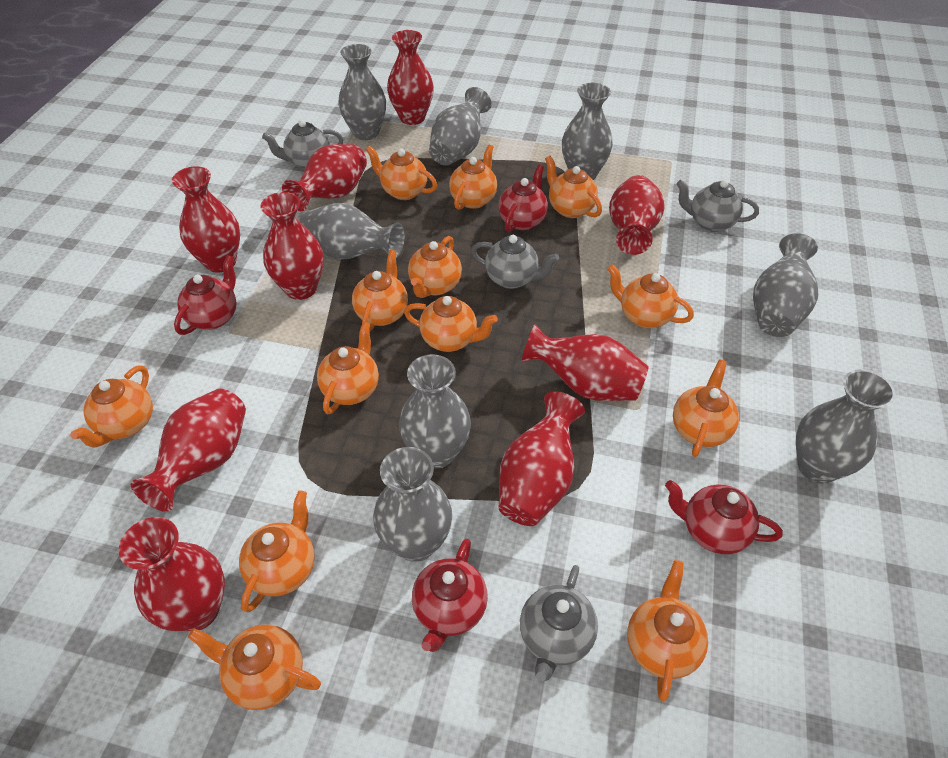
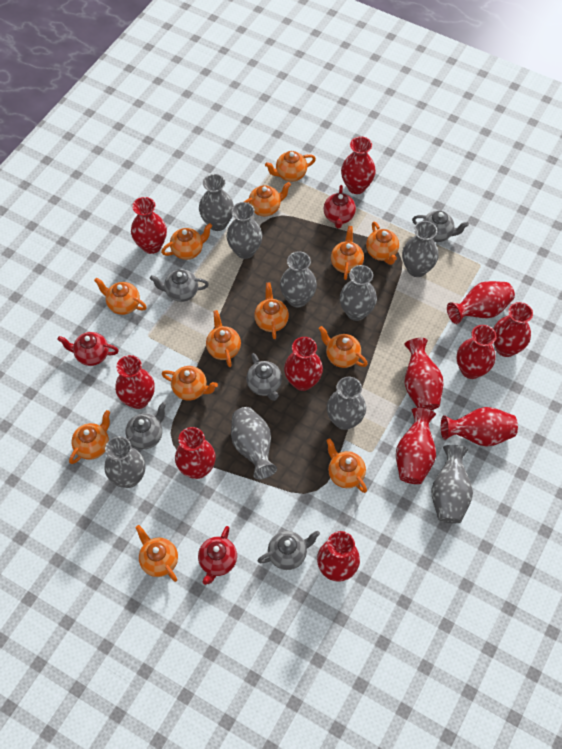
grey teapot: [262,120,343,170] [471,235,559,289] [520,565,598,682] [676,180,759,232] = 4 -> [125,402,166,449] [150,269,209,302] [246,353,282,401] [258,531,320,570] [412,211,469,242] = 5
grey vase: [300,203,405,259] [338,44,386,140] [373,447,452,562] [399,354,471,468] [429,87,492,165] [562,83,613,180] [753,233,818,337] [796,369,895,484] = 8 -> [104,436,146,488] [199,174,234,231] [227,202,262,259] [231,407,277,479] [280,251,317,307] [327,377,366,430] [340,265,377,321] [402,221,439,277] [431,445,473,523] = 9
red teapot: [174,255,237,335] [412,538,488,652] [498,165,548,232] [665,480,783,554] = 4 -> [57,332,119,366] [198,526,237,585] [324,185,356,229] = 3
red vase: [119,517,225,632] [131,389,246,511] [172,166,240,273] [260,192,324,300] [282,144,367,211] [387,30,434,125] [499,391,585,526] [521,324,649,401] [609,175,664,255] = 9 -> [115,355,155,409] [131,197,167,254] [175,427,216,479] [284,337,323,391] [317,531,360,582] [341,136,376,194] [396,408,436,484] [404,338,443,410] [441,407,518,447] [447,281,515,324] [457,325,496,379] [493,302,533,357] = 12

